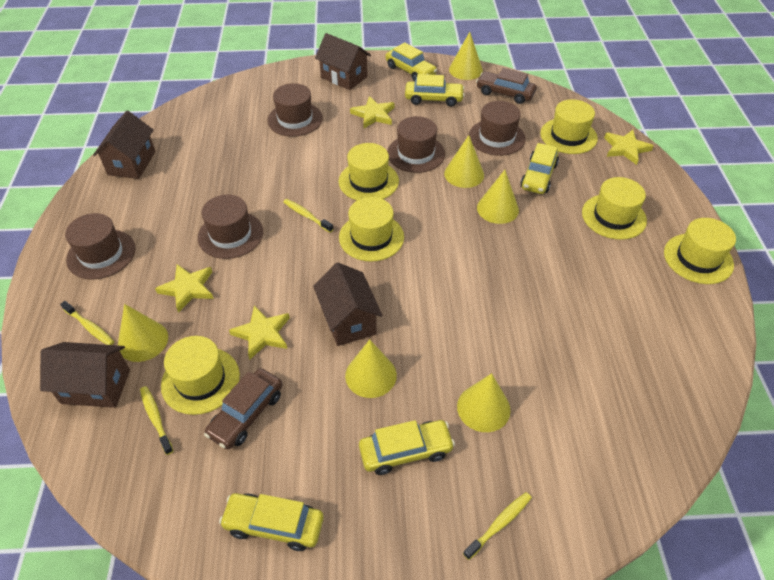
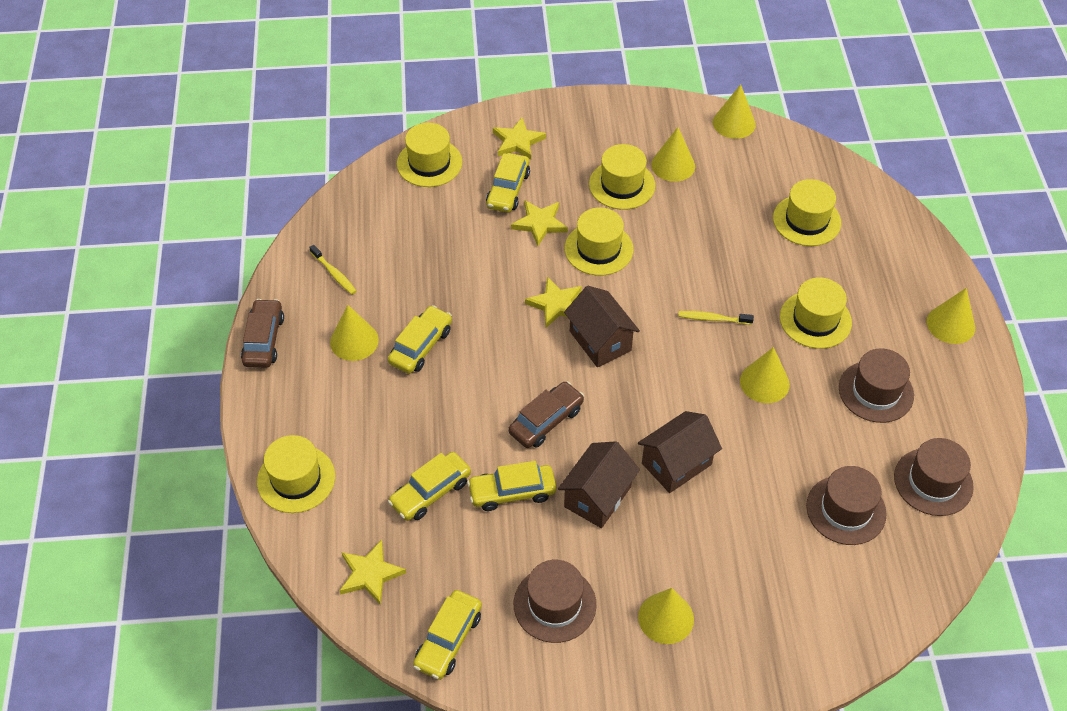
brown hat: [65,213,136,279] [198,195,263,259] [268,83,323,137] [387,116,445,173] [469,101,526,156] = 5 -> [514,560,596,643] [806,466,887,545] [839,349,914,423] [894,438,974,516] = 4
brown house: [40,342,130,408] [93,111,156,179] [313,262,383,346] [315,33,371,90] = 4 -> [558,441,640,528] [564,286,640,367] [638,411,722,493] = 3
yellow toothbrush: [60,301,114,345] [140,386,173,455] [283,199,333,233] [463,492,532,560] = 4 -> [309,245,357,295] [678,311,754,325] = 2

